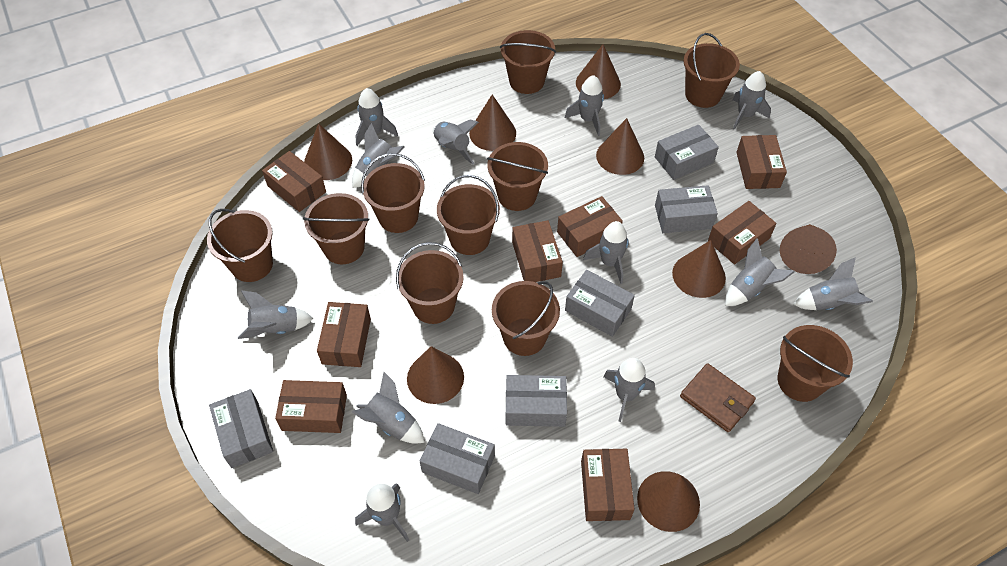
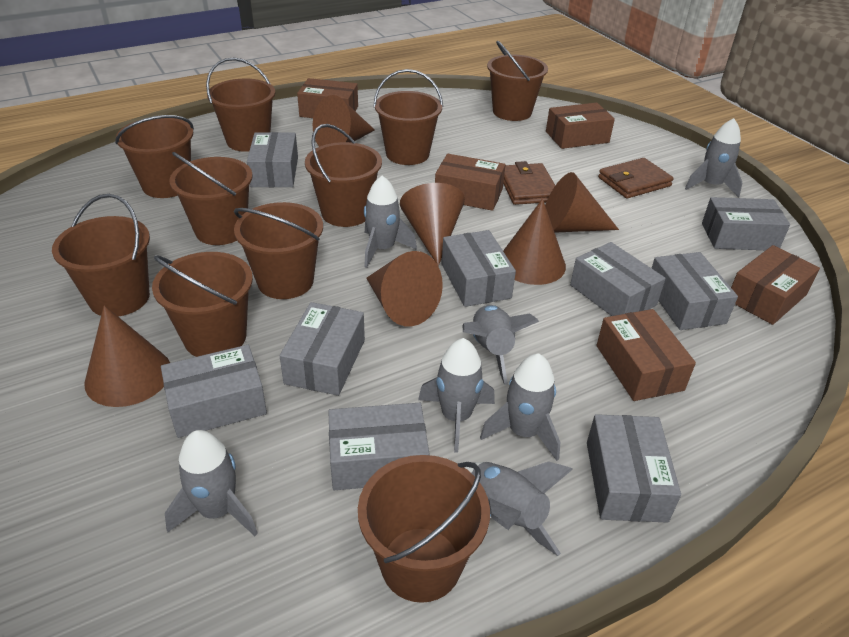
brown box: [262,151,326,212] [275,380,347,433] [317,302,371,367] [512,220,563,282] [557,196,623,257] [581,449,634,521] [708,201,776,265] [736,135,787,189] = 8 -> [297,78,358,118] [435,154,505,211] [546,103,615,149] [597,309,696,401] [731,245,820,325] = 5
brown cone: [304,123,352,180] [407,346,464,404] [469,94,516,151] [576,44,621,99] [596,118,644,175] [637,471,700,532] [672,240,726,298] [780,224,837,274] = 8 -> [85,305,170,407] [313,95,375,147] [366,251,443,327] [400,183,465,266] [503,199,566,285] [545,172,619,233] = 6
brown wallet: [680,363,756,432] = 1 -> [503,161,555,205] [598,158,674,199] = 2
grey box: [209,389,273,468] [420,423,495,494] [506,375,567,427] [565,270,635,337] [655,125,719,180] [655,185,718,233] = 6 -> [161,345,267,438] [247,132,298,187] [280,302,365,396] [328,403,429,490] [442,230,516,307] [570,242,666,316] [587,414,681,523] [652,252,738,330] [702,197,790,250] = 9
grey rocket: [238,290,313,339] [352,123,404,188] [352,372,424,444] [355,483,409,542] [356,88,398,146] [433,120,479,165] [565,75,604,136] [583,221,629,284] [603,358,655,422] [725,238,795,306] [732,71,771,130] [793,257,873,310] = 12 -> [165,430,258,536] [364,176,417,268] [418,338,495,453] [463,305,539,385] [464,461,573,556] [480,353,560,461] [685,118,742,198] = 7

